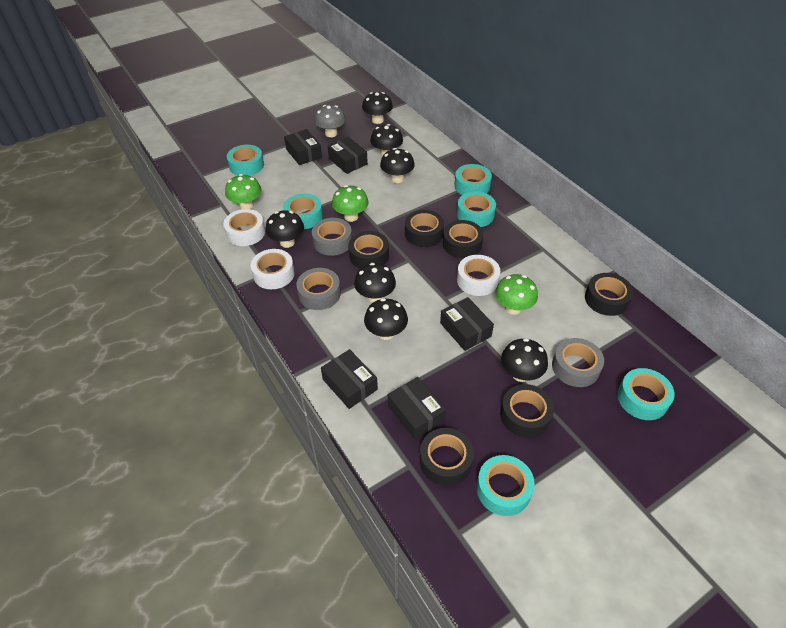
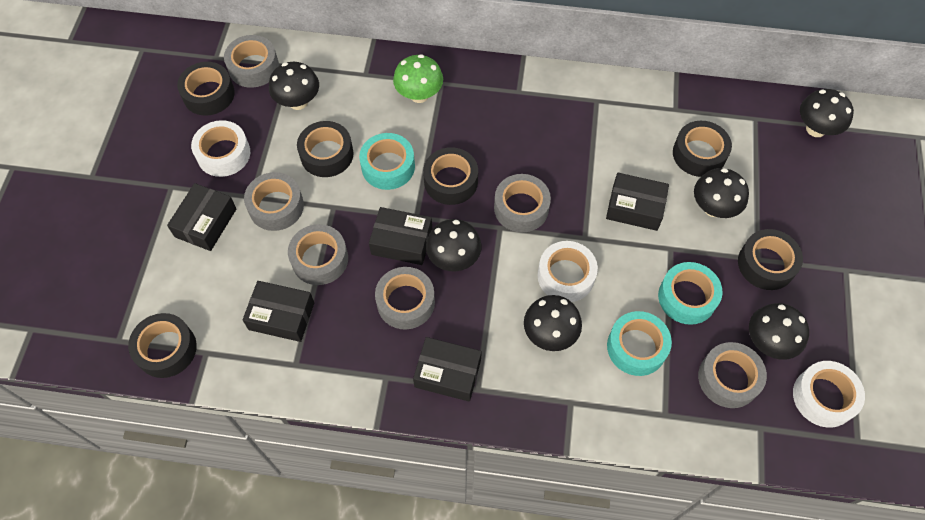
black mushroom: [266,210,304,248] [354,263,396,303] [362,92,393,124] [364,298,408,340] [370,124,403,157] [380,148,415,183] [501,338,548,382] = 7 -> [269,62,319,110] [426,219,482,271] [524,295,582,351] [694,168,749,218] [749,303,809,360] [800,89,854,137] = 6
green mushroom: [225,174,261,209] [332,185,369,222] [495,274,538,315] = 3 -> [393,54,443,103] = 1
grey mushroom: [314,105,346,137] = 1 -> none = 0
grey tape: [296,268,341,310] [312,218,352,256] [552,338,604,387] = 3 -> [224,35,279,88] [244,172,304,231] [288,224,348,285] [375,267,435,329] [494,174,551,233] [698,342,767,408] = 6
turquoise tape: [227,145,264,176] [283,193,323,229] [454,164,492,195] [457,192,496,227] [476,455,535,516] [618,368,675,420] = 6 -> [359,133,415,190] [607,311,672,376] [658,262,723,325] = 3

